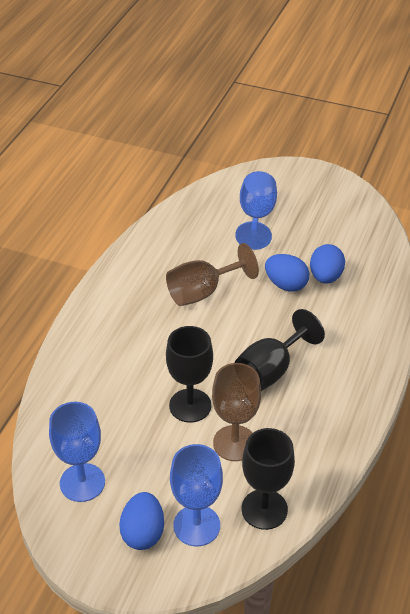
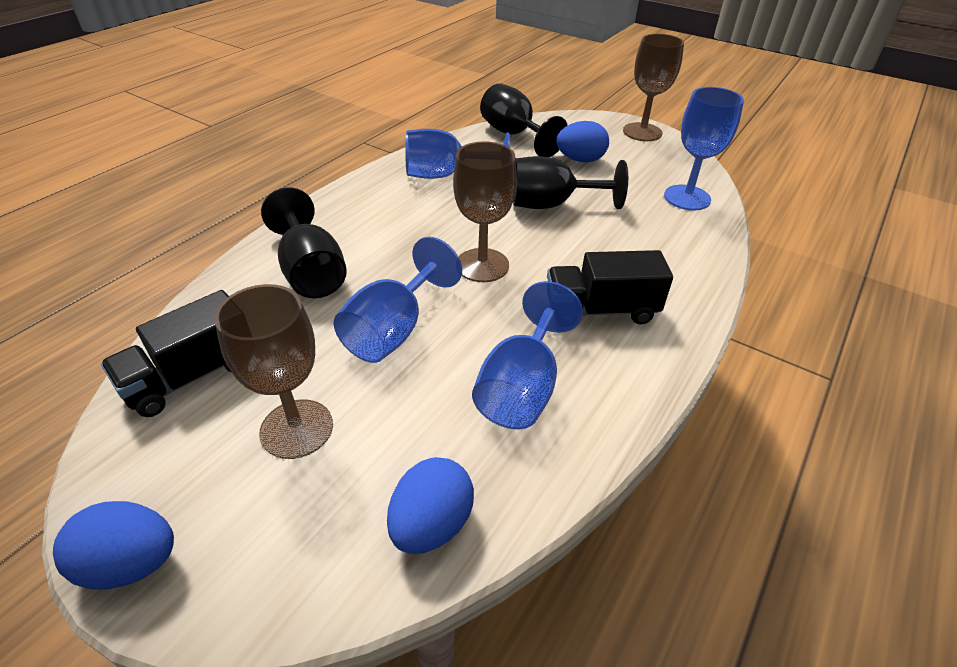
black truck: none = 0 -> [101,290,231,417] [547,250,673,324] = 2
blue goblet: [49,402,105,502] [170,444,223,546] [235,171,277,250] = 3 -> [334,237,462,363] [405,129,510,179] [472,281,583,429] [664,87,744,210] = 4
brown goblet: [166,243,259,306] [212,363,261,461] = 2 -> [214,284,333,459] [453,141,517,282] [623,34,684,141] = 3

